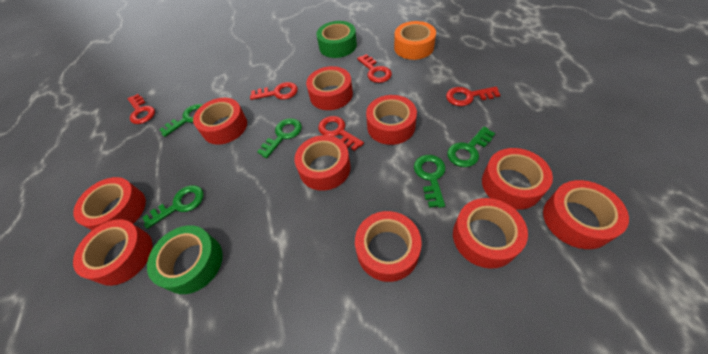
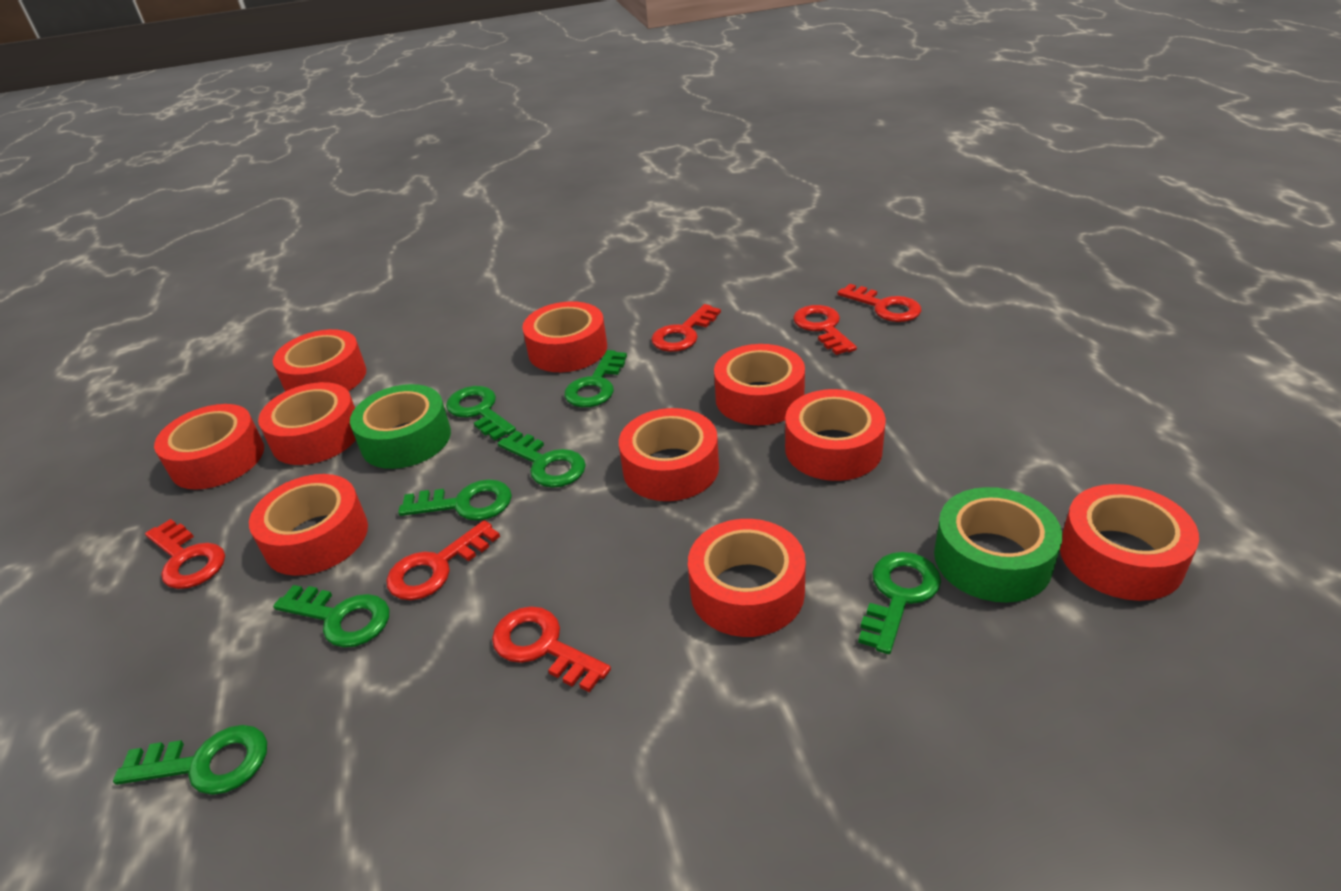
green key: [142,185,204,229] [159,104,203,137] [257,118,302,158] [414,155,446,208] [447,126,495,167] = 5 -> [113,725,267,795] [273,585,389,648] [398,479,512,521] [446,386,516,441] [498,431,586,488] [564,350,627,407] [858,552,941,654] = 7
orange tape: [394,21,436,60] = 1 -> none = 0
red key: [128,94,155,124] [250,82,298,100] [318,116,364,151] [357,54,392,83] [446,87,500,106] = 5 -> [145,519,225,589] [386,520,500,600] [492,606,611,692] [651,304,721,352] [793,305,857,355] [837,284,921,322] = 6

